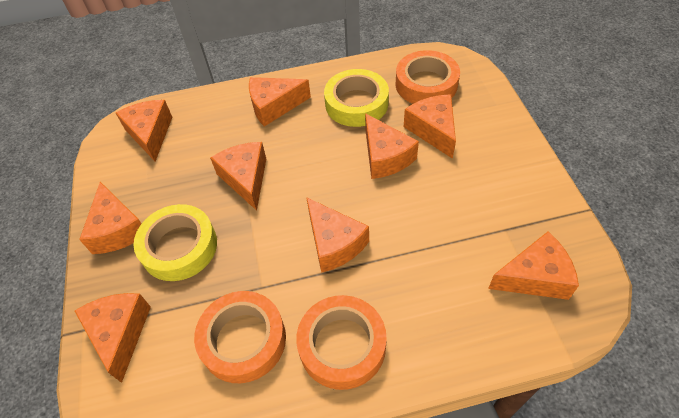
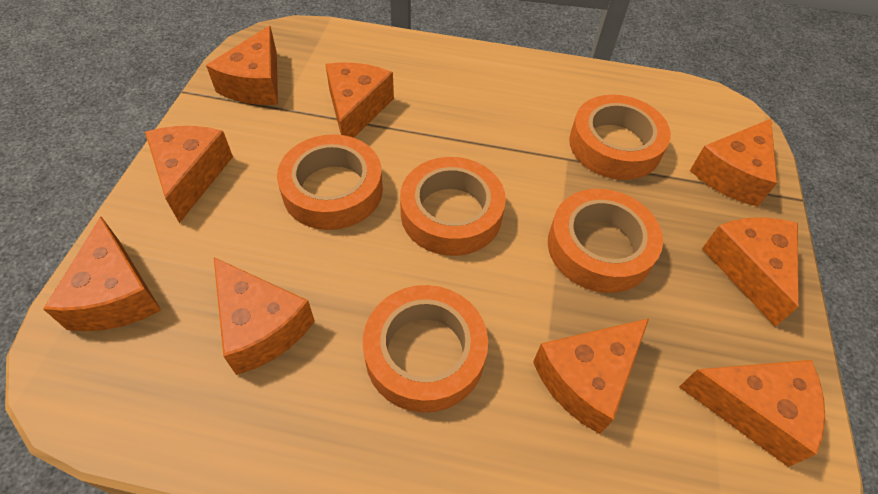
orange tape: [194,291,286,383] [296,295,387,390] [396,50,460,104] = 3 -> [277,134,383,230] [363,285,488,413] [400,157,506,256] [548,189,663,293] [569,95,671,180] = 5
yellow tape: [134,204,217,281] [324,69,389,127] = 2 -> none = 0

